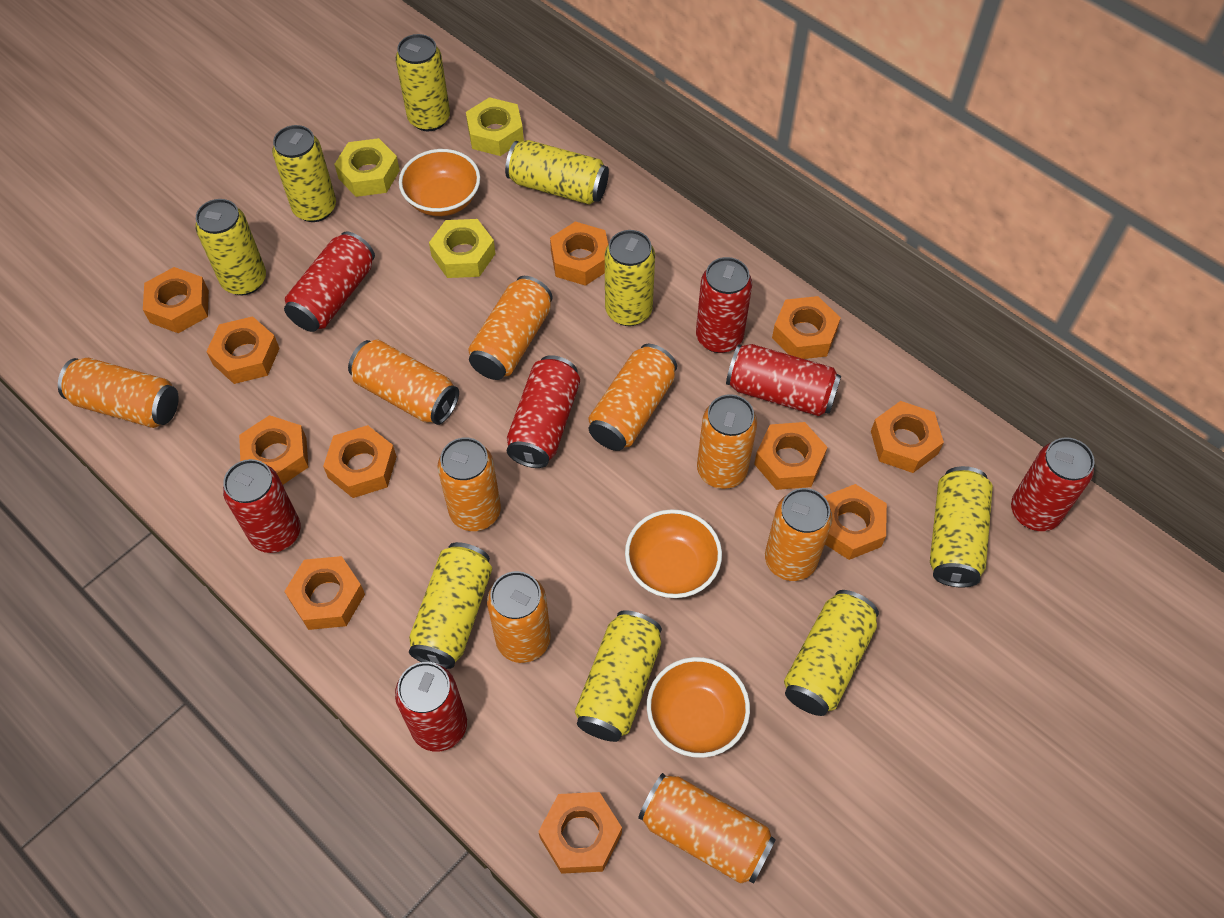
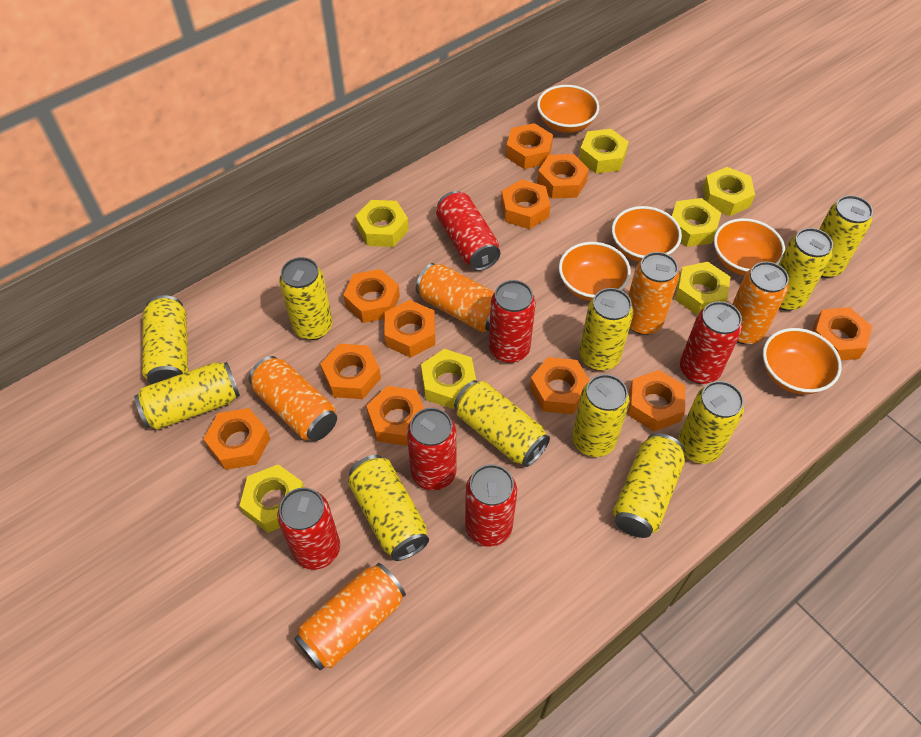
orange bowl: [399,149,480,216] [625,509,722,598] [647,657,750,758] = 3 -> [537,85,599,133] [559,242,631,301] [612,206,682,262] [714,218,785,276] [763,328,842,395] = 5
orange can: [58,358,179,428] [348,339,459,425] [438,437,501,531] [468,276,553,380] [487,571,551,663] [589,344,677,451] [638,773,776,884] [697,394,757,489] [765,488,833,581] = 9 -> [248,356,337,441] [294,563,406,671] [416,263,494,332] [628,252,679,335] [732,261,789,344] = 5
red can: [223,459,300,553] [284,231,375,332] [395,662,467,752] [507,355,580,468] [696,257,752,353] [726,344,841,416] [1011,437,1095,531] = 7 -> [277,488,340,570] [407,408,457,490] [436,191,500,271] [465,464,517,547] [489,280,536,363] [680,301,742,384] = 6
yellow can: [195,199,266,295] [272,125,336,222] [396,34,450,131] [409,542,492,669] [505,140,609,205] [575,610,662,742] [605,230,655,326] [784,590,879,716] [930,466,993,587] = 9 -> [134,362,240,430] [142,295,188,385] [279,257,333,340] [348,455,429,561] [454,380,550,467] [572,374,629,457] [579,288,633,371] [613,433,685,538] [678,381,744,464] [778,228,833,311] [819,195,873,278] = 11
yellow nut: [334,138,400,197] [429,219,495,278] [466,97,524,156] = 3 -> [240,464,305,533] [355,200,409,247] [421,349,476,409] [579,129,629,174] [672,198,721,247] [675,262,730,315] [703,167,755,216] = 7

